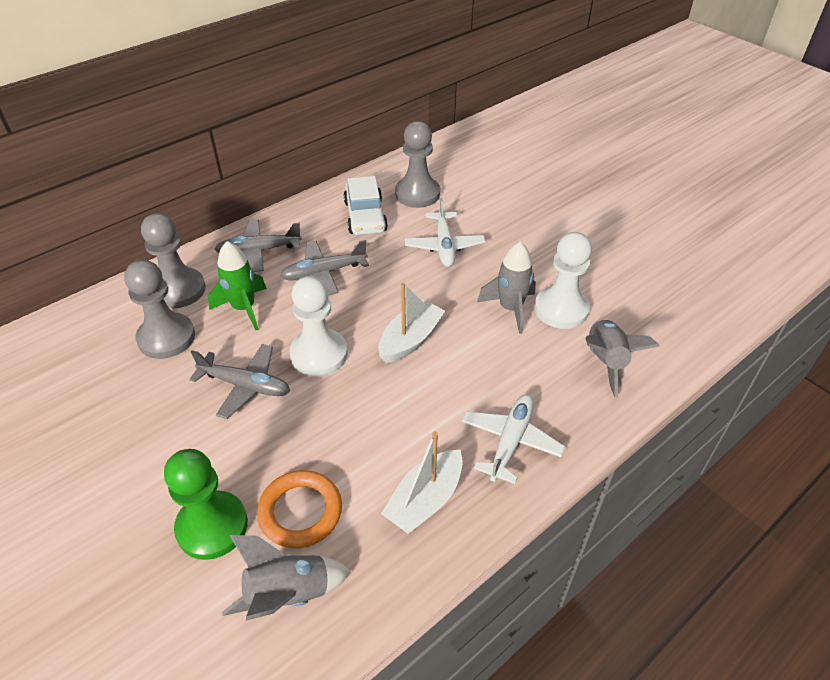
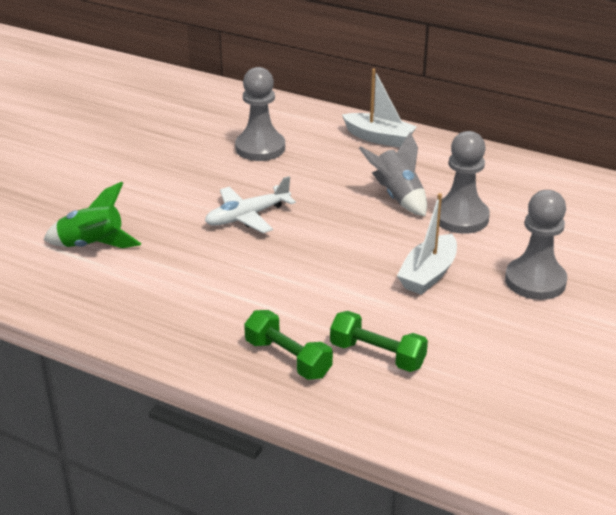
green dumbbell: none = 0 -> [244,310,333,380] [330,311,428,372] = 2
green pawn: [164,449,248,560] = 1 -> none = 0
grey plane: [189,344,290,419] [215,219,302,272] [280,240,369,295] = 3 -> none = 0
grey rocket: [222,535,351,621] [477,242,536,334] [585,319,659,398] = 3 -> [359,132,427,216] = 1
orange ring: [257,470,342,548] = 1 -> none = 0
white car: [343,176,388,235] = 1 -> none = 0
white pawn: [290,276,348,376] [534,232,592,329] = 2 -> none = 0
white plane: [405,197,486,267] [462,394,565,484] = 2 -> [205,176,296,233] = 1

